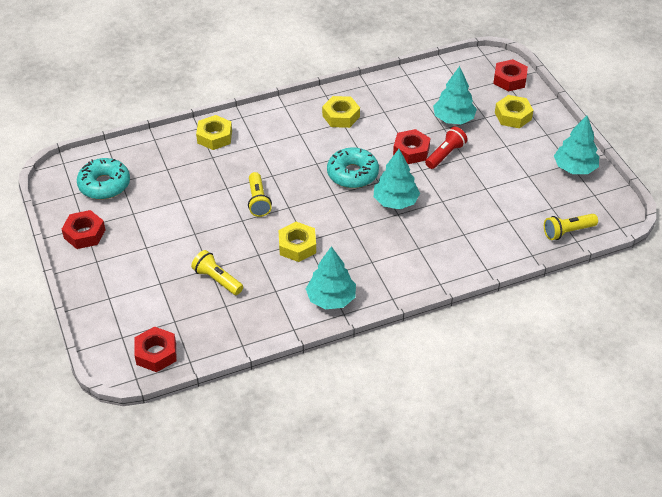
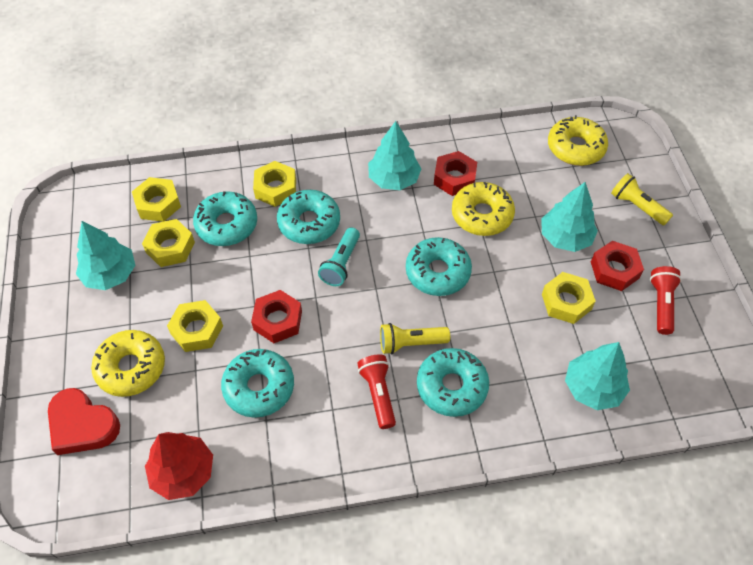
red flashlight: [425,127,467,169] = 1 -> [357,354,396,429] [650,266,682,335] = 2
red heart: none = 0 -> [48,388,120,455] = 1
red nut: [62,210,106,249] [134,326,177,372] [393,129,430,164] [493,59,528,92] = 4 -> [251,290,302,343] [434,151,477,196] [591,241,644,291] = 3
red tree: none = 0 -> [145,432,213,500] = 1
turquoise donut: [77,158,130,199] [327,147,379,188] = 2 -> [193,191,257,246] [221,349,294,418] [277,190,340,244] [406,237,472,296] [417,348,489,417] = 5
turquoise flashlight: none = 0 -> [318,227,360,286] = 1
yellow donut: none = 0 -> [91,330,165,397] [452,182,515,236] [548,115,608,166] = 3
yellow flashlight: [191,250,243,295] [248,172,272,217] [544,214,598,240] = 3 -> [380,323,450,354] [611,173,673,225] = 2
yellow nut: [196,115,232,150] [278,222,316,262] [322,96,360,128] [495,95,533,128] = 4 -> [132,177,181,222] [142,219,195,267] [167,300,223,352] [253,161,296,207] [542,272,596,324] = 5

